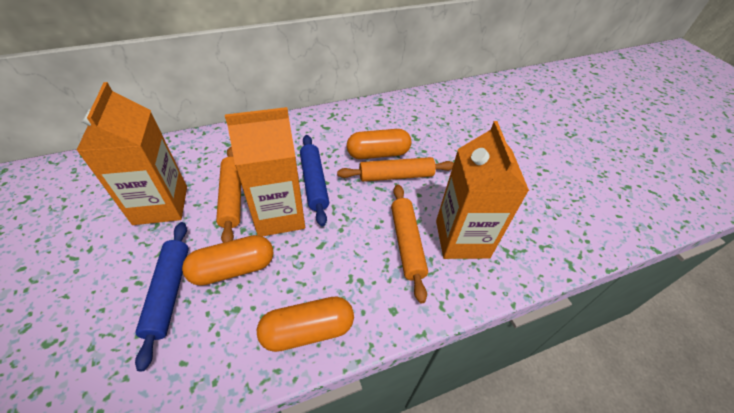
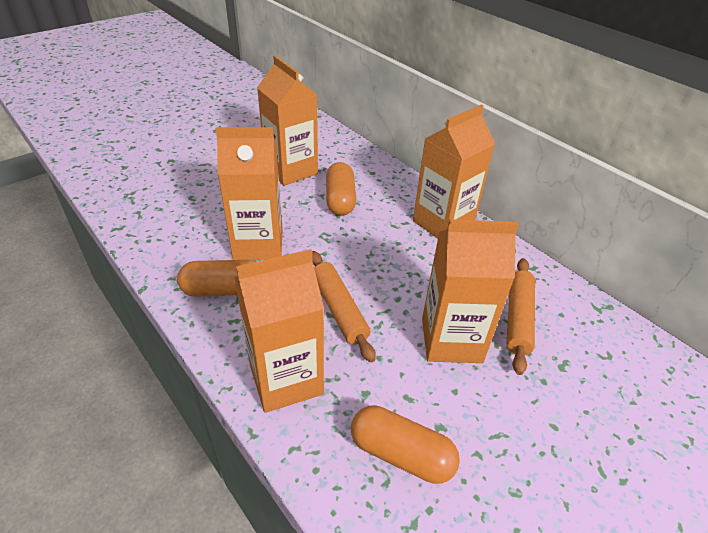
blue rolling pin: [135,222,189,371] [300,135,329,226] = 2 -> none = 0
orange carton: [76,82,187,225] [225,107,305,236] [436,121,529,259] = 3 -> [216,127,283,260] [234,249,324,413] [257,55,318,186] [413,105,495,238] [422,219,519,363] = 5
orange rolling pin: [216,147,241,243] [337,157,454,182] [391,184,428,303] = 3 -> [312,251,376,362] [506,258,535,375] = 2

